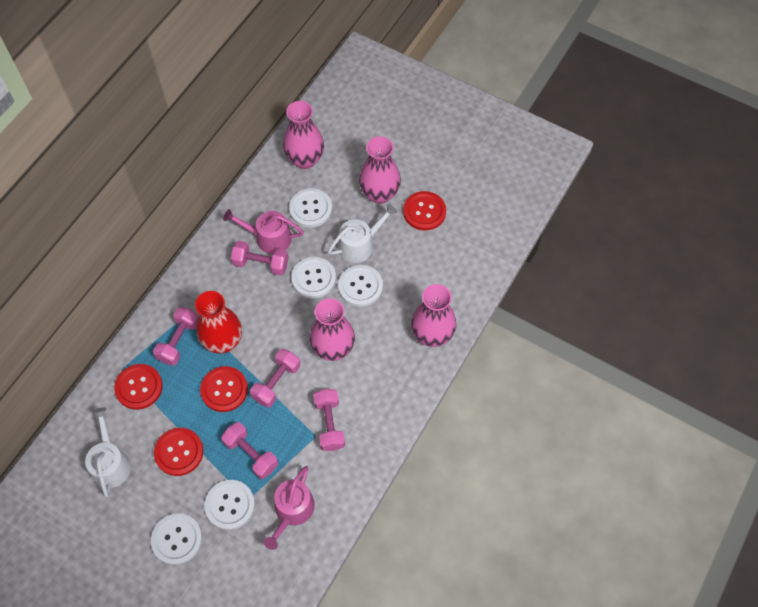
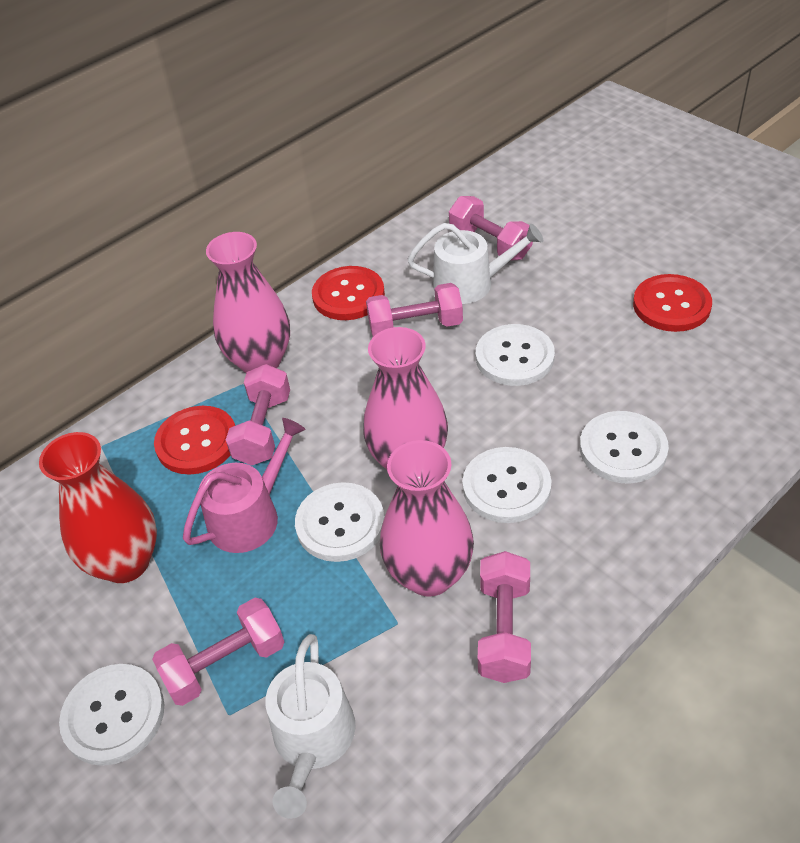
pink vase: [283,101,324,169] [310,298,355,361] [359,136,401,204] [411,284,456,347] = 4 -> [206,232,290,373] [363,327,448,469] [380,440,474,597] = 3
pink watering can: [223,209,304,254] [264,466,315,550] = 2 -> [183,418,305,553] = 1
red button: [114,364,163,410] [154,428,203,476] [200,366,248,412] [403,191,446,230] = 4 -> [154,406,235,475] [312,266,385,320] [633,274,712,332] = 3

